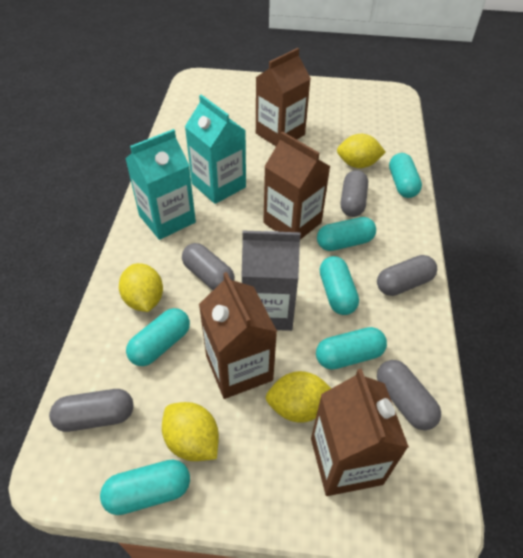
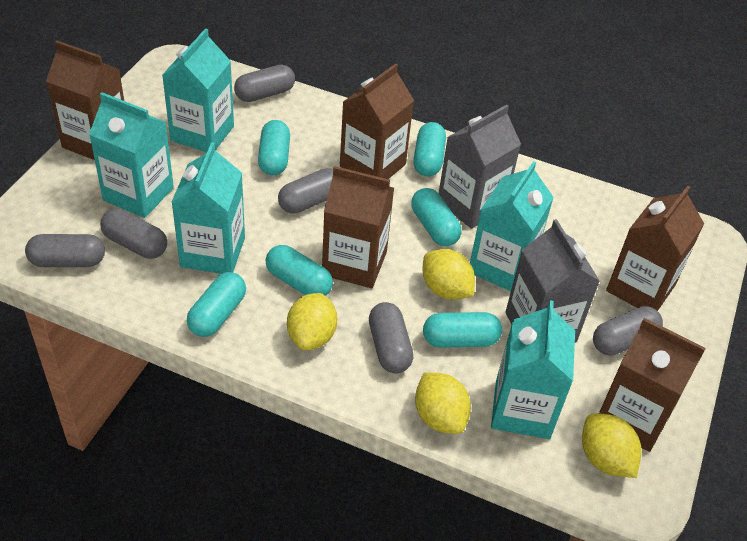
brown carton: [199,272,277,399] [256,48,311,146] [263,131,331,240] [311,369,409,496] = 4 -> [46,41,124,160] [322,166,394,288] [340,64,414,179] [599,318,706,452] [606,186,704,311] = 5
grey capsule: [49,389,133,432] [182,243,235,290] [341,170,368,217] [377,255,437,296] [377,360,441,430] = 5 -> [25,234,105,267] [100,209,167,259] [234,65,295,102] [278,168,333,214] [369,302,413,373] [593,306,663,356] = 6
grey carton: [241,231,301,331] = 1 -> [439,105,521,229] [505,219,600,343] = 2
turquoise carton: [125,129,196,240] [185,94,246,204] = 2 -> [89,92,174,218] [162,28,234,152] [171,142,245,274] [470,161,554,291] [491,300,575,439] = 5

